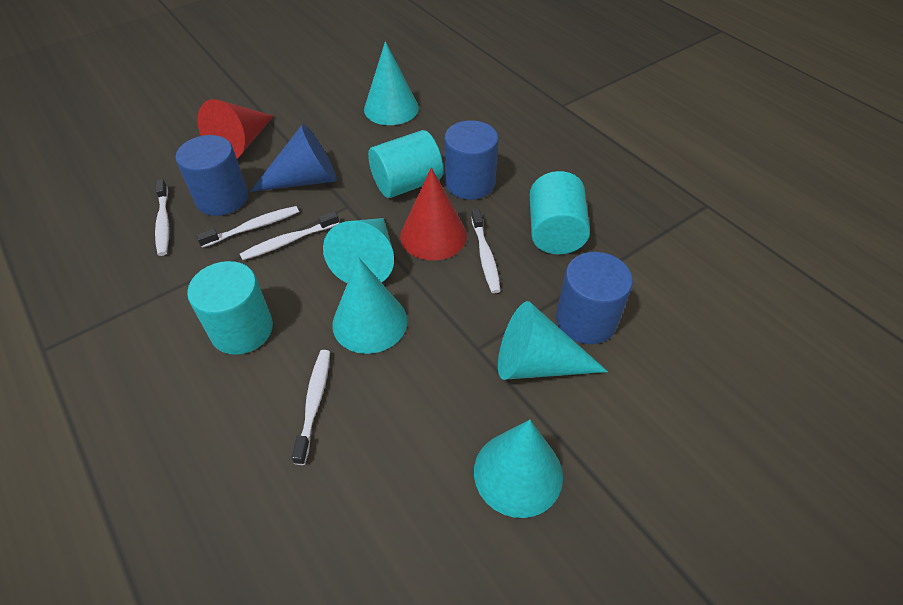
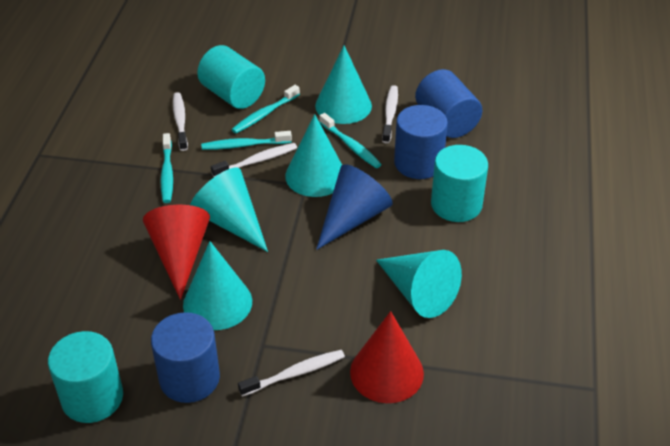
turquoise toothbrush: none = 0 -> [160,133,173,203] [201,131,292,150] [231,85,300,134] [319,113,382,168] = 4
white toothbrush: [155,179,169,256] [196,206,299,248] [240,211,339,260] [292,350,330,465] [471,209,501,293] = 5 -> [173,92,188,151] [211,143,297,177] [238,350,345,397] [382,85,398,143] = 4

